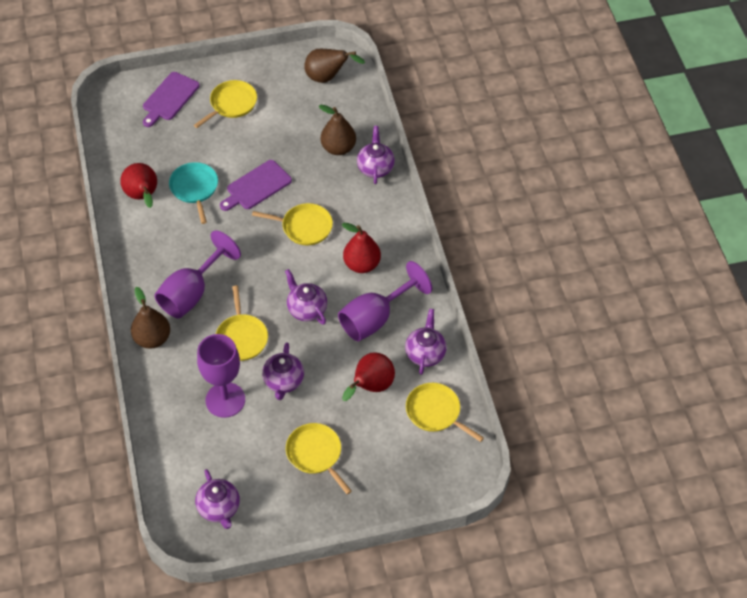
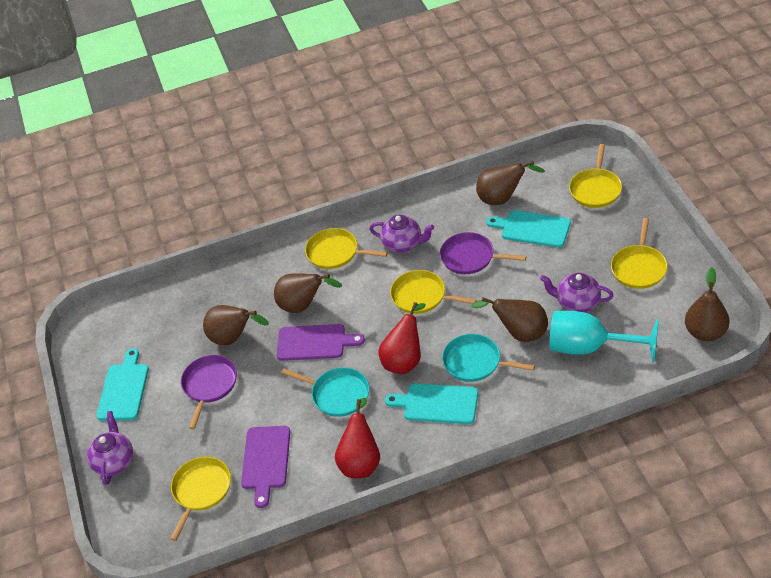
brown pear: [131,287,170,349] [304,49,365,83] [319,105,356,155] = 3 -> [203,305,269,345] [274,273,342,313] [471,297,548,342] [476,161,545,205] [685,267,729,341] = 5
purple goblet: [154,230,241,318] [197,334,245,418] [338,261,432,341] = 3 -> none = 0
purple pan: none = 0 -> [181,355,237,429] [440,232,526,274] = 2
purple teapot: [195,469,240,529] [262,342,304,400] [285,269,327,325] [357,126,395,184] [405,309,447,375] = 5 -> [87,411,133,485] [370,215,434,253] [540,273,614,313] = 3
red pear: [120,163,157,208] [342,223,381,273] [342,352,395,401] = 3 -> [335,398,380,478] [378,302,426,374] = 2
turquoise cutting board: none = 0 -> [96,348,149,421] [385,383,478,424] [486,210,571,248] = 3
turquoise goblet: none = 0 -> [549,311,659,363] = 1
turquoise pan: [169,162,218,224] = 1 -> [281,367,369,417] [442,334,535,382] = 2

